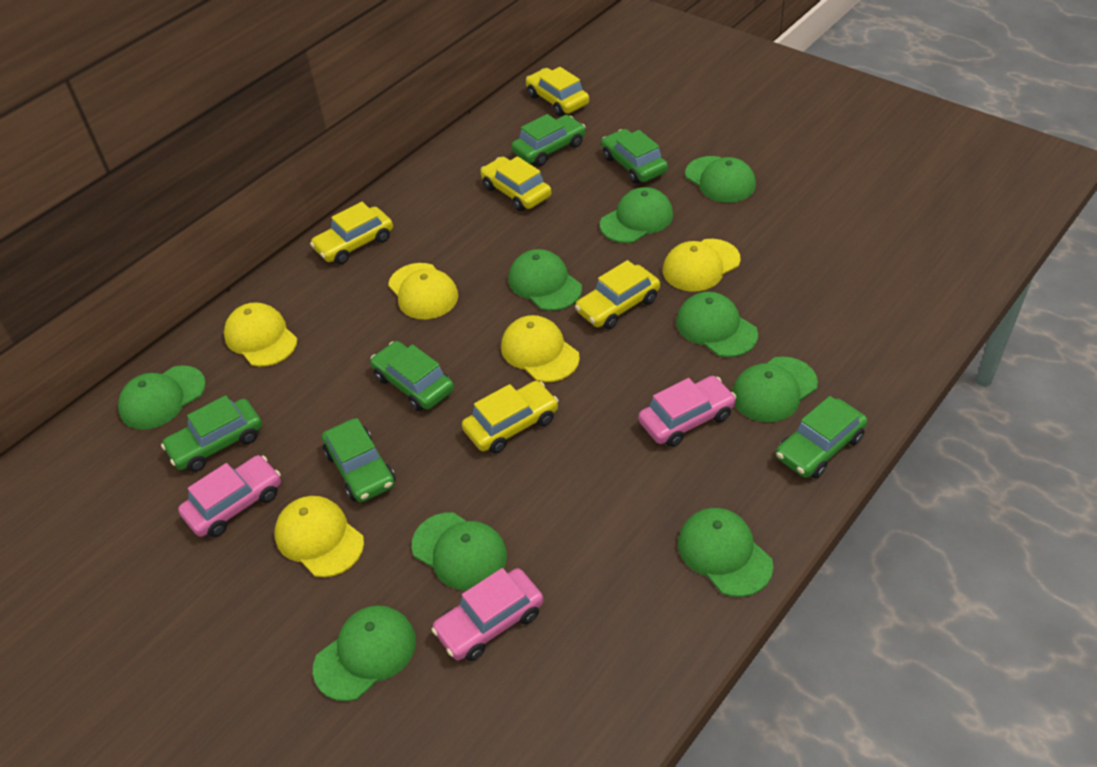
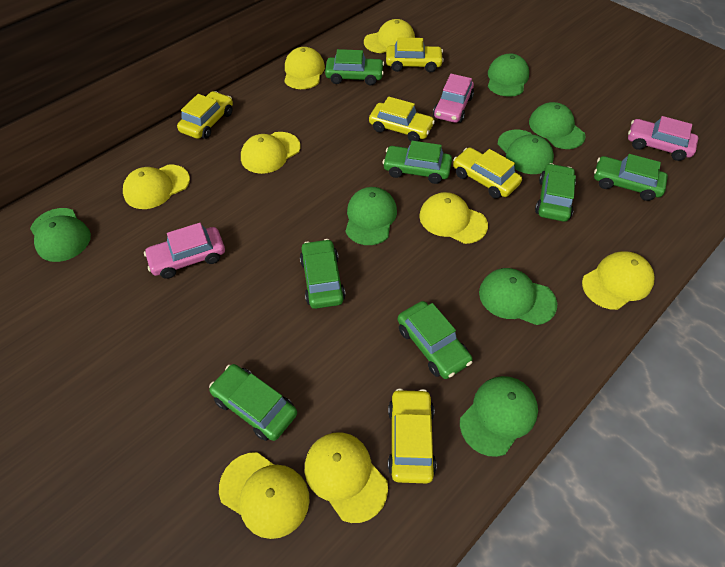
green cap: [118,365,206,430] [313,605,416,701] [412,512,507,591] [509,249,582,311] [600,187,673,243] [676,292,758,357] [678,508,773,597] [685,156,756,203] [732,357,818,422] = 9 -> [30,208,91,262] [345,187,397,245] [460,376,538,457] [479,268,557,325] [488,53,529,97] [498,130,554,174] [529,102,586,149] = 7
green car: [161,395,262,472] [322,418,395,503] [370,341,454,411] [511,114,586,166] [601,129,668,184] [776,396,868,479] = 6 -> [209,364,297,441] [300,239,346,309] [325,49,384,86] [383,141,452,184] [398,301,472,379] [535,163,576,222] [594,154,668,201] = 7
yellow cap: [224,302,297,367] [275,496,364,577] [388,263,458,319] [501,315,580,382] [663,239,741,292] = 5 -> [123,165,190,209] [219,452,310,539] [241,132,301,174] [284,47,325,89] [305,432,388,523] [364,19,415,53] [419,192,488,244] [582,251,654,310] = 8

